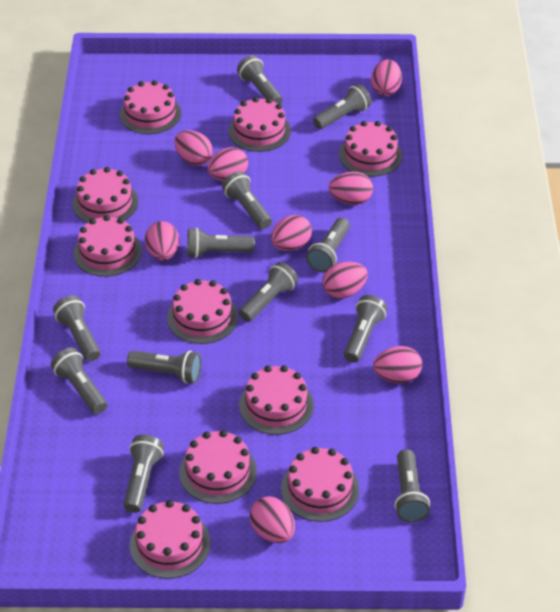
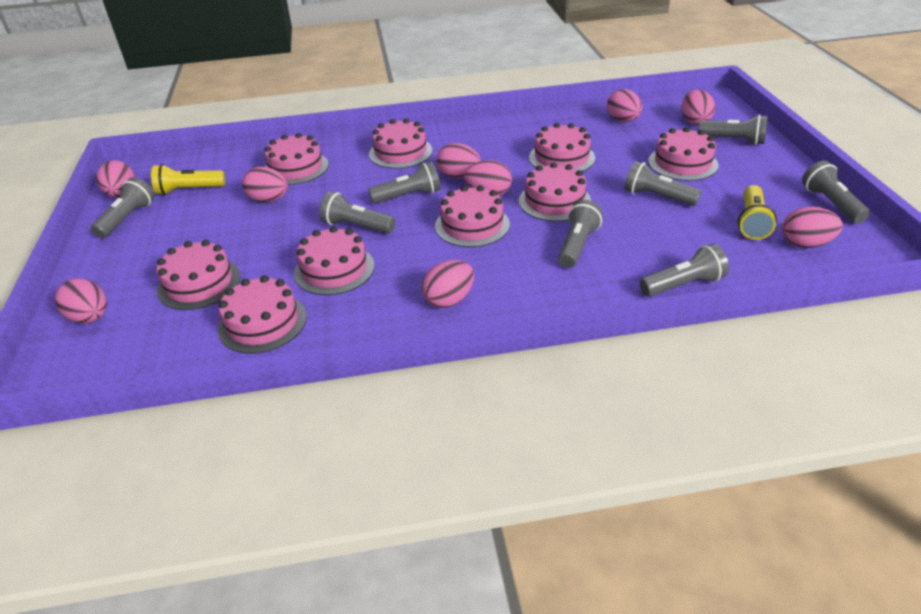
grey flashlight: [51,347,107,414] [53,295,100,361] [123,435,164,513] [127,351,202,383] [187,228,255,258] [222,171,272,229] [237,55,282,104] [239,262,298,322] [306,218,350,272] [313,84,372,129] [344,295,387,362] [394,449,430,522] = 12 -> [91,177,155,238] [319,192,395,233] [368,162,441,204] [558,200,603,268] [624,161,701,206] [640,244,729,297] [698,114,768,145] [802,161,870,223] = 8
pink cake: [72,167,138,223] [74,215,142,277] [120,80,181,134] [130,500,210,579] [167,279,238,344] [179,430,257,504] [228,97,291,152] [239,365,314,435] [281,447,359,522] [339,121,402,177] = 10 -> [156,240,241,310] [218,275,307,354] [264,133,329,185] [294,226,375,295] [369,118,433,169] [435,185,510,247] [519,162,591,222] [529,123,595,172] [648,127,719,181] = 9
yellow flashlight: none = 0 -> [151,164,225,195] [738,185,777,240] = 2

